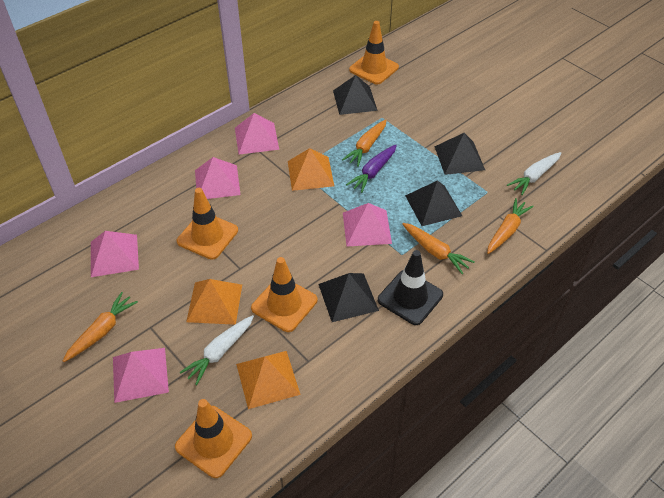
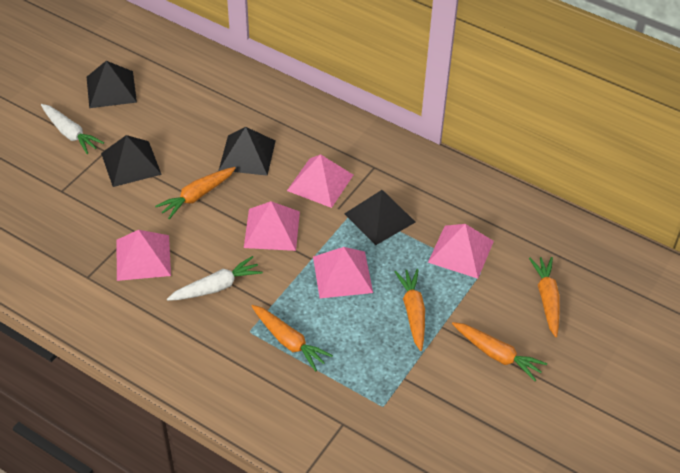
black traffic cone: [378,250,443,325] = 1 -> none = 0
orange carrot: [63,292,138,362] [342,120,387,167] [402,223,475,274] [487,198,534,254] = 4 -> [155,167,236,219] [252,305,333,372] [394,269,425,351] [452,322,547,381] [529,257,560,337] = 5
orange pyramid: [186,279,242,325] [236,351,301,409] [288,148,334,191] = 3 -> none = 0
orange traffic cone: [175,399,252,478] [177,188,238,260] [251,257,317,332] [349,21,399,84] = 4 -> none = 0
purple carrot: [346,145,397,193] = 1 -> none = 0

